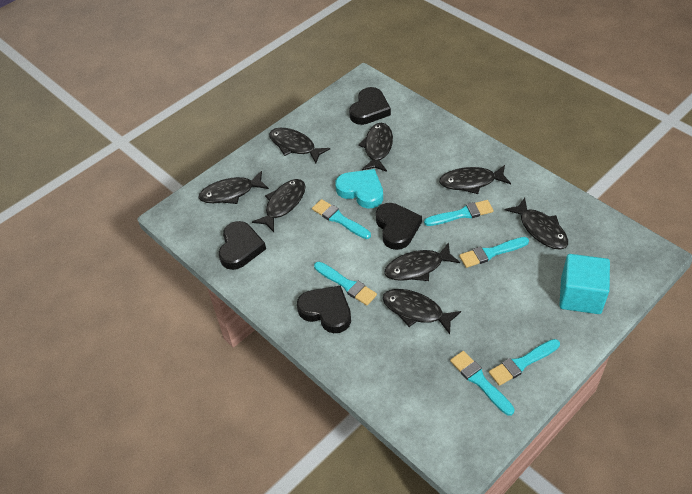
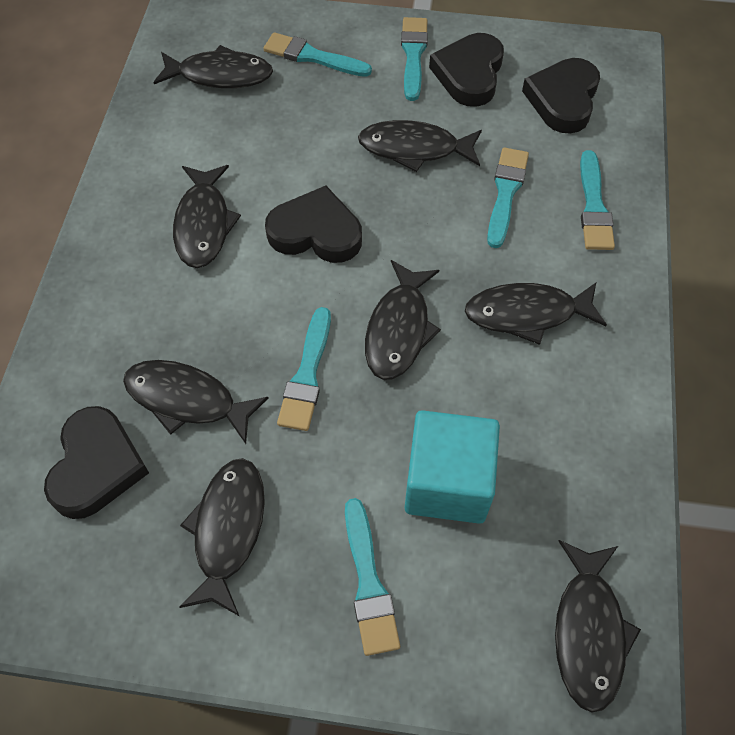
turquoise heart: [335,169,383,208] = 1 -> none = 0

